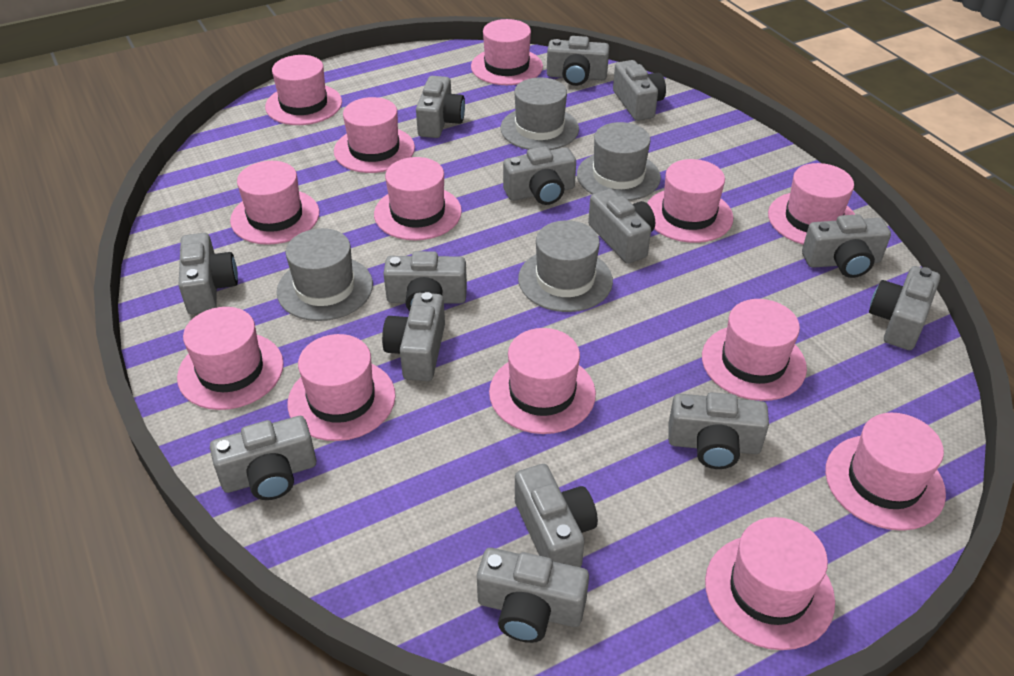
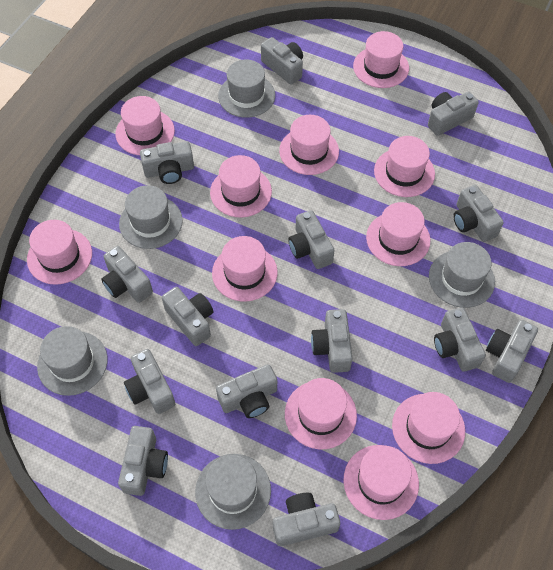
grey hat: [277,228,373,321] [501,77,579,150] [518,220,613,312] [577,122,661,201] = 4 -> [37,326,108,396] [119,185,183,249] [195,454,271,530] [218,59,275,118] [429,242,495,308] = 5
pink hat: [177,307,284,410] [230,161,319,245] [265,55,342,125] [287,334,396,441] [334,97,415,173] [374,157,462,240] [471,19,543,85] [489,328,596,434] [647,159,733,243] [702,299,807,401] [705,517,835,650] [768,163,855,245] [825,413,946,531] = 13 -> [27,220,92,285] [116,96,175,155] [210,155,272,217] [212,236,278,302] [279,115,339,175] [285,378,357,449] [343,445,419,520] [353,31,409,88] [366,202,430,266] [374,136,435,197] [392,392,465,464] = 11

